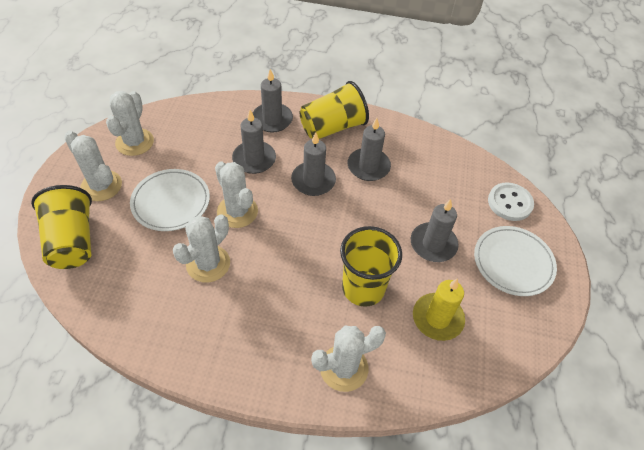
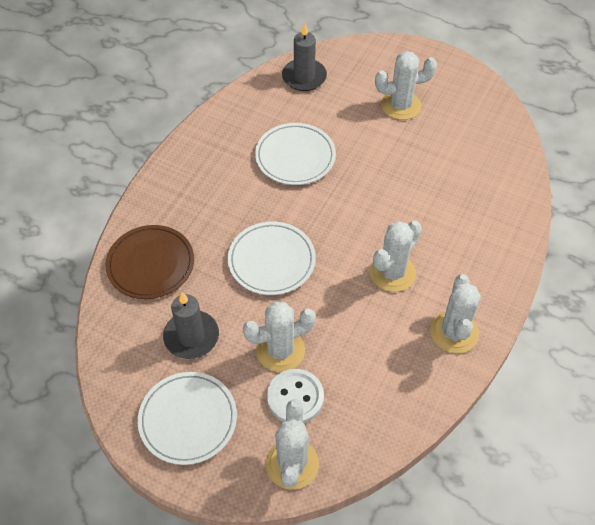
brown plate: none = 0 -> [105,225,194,299] = 1
grey candle: [232,110,276,174] [253,69,293,132] [291,132,336,196] [348,118,391,181] [411,199,459,262] = 5 -> [163,292,219,359] [282,23,327,91] = 2
white plate: [130,169,210,231] [474,226,557,296] = 2 -> [138,372,237,465] [228,222,316,295] [255,123,336,185] = 3
yellow candle: [413,278,465,341] = 1 -> none = 0
yellow cup: [31,185,92,269] [299,81,369,139] [340,226,402,307] = 3 -> none = 0

